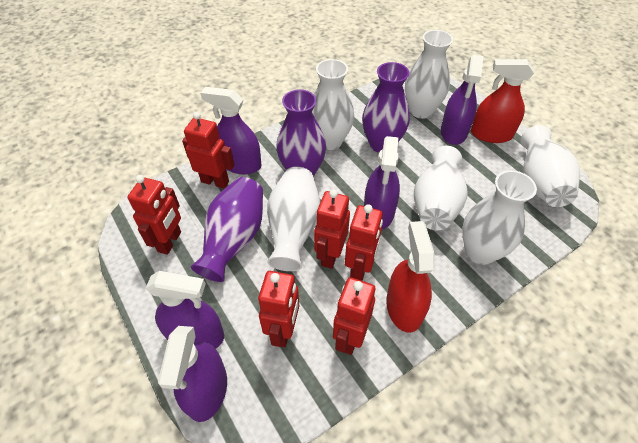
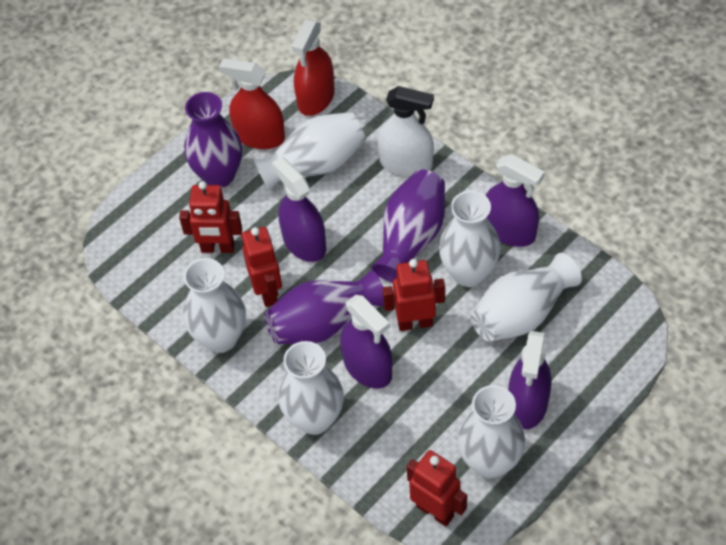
purple spray bottle: [146,271,224,349] [158,326,227,422] [200,87,262,174] [364,136,400,229] [441,55,483,145] = 5 -> [272,157,326,262] [340,295,392,389] [485,154,545,247] [508,331,551,429] = 4
red robot: [127,175,181,255] [182,112,234,189] [258,271,299,347] [314,189,350,269] [333,277,375,355] [345,204,383,281] = 6 -> [179,181,242,253] [242,227,282,307] [382,259,445,331] [407,450,467,526] = 4
white spray bottle: none = 0 -> [377,86,434,176] = 1

